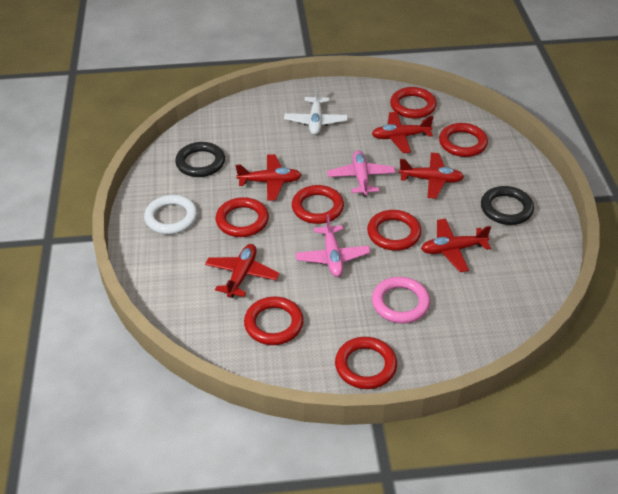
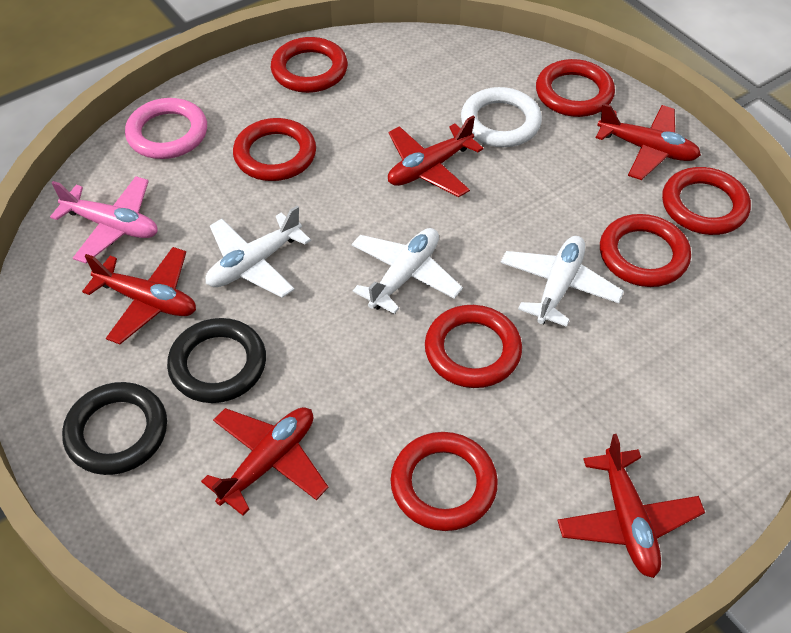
pink plane: [296,214,371,277] [327,150,396,197] = 2 -> [50,176,158,263] = 1
white plane: [284,85,348,135] = 1 -> [206,206,311,298] [352,228,463,314] [501,236,624,327] = 3

